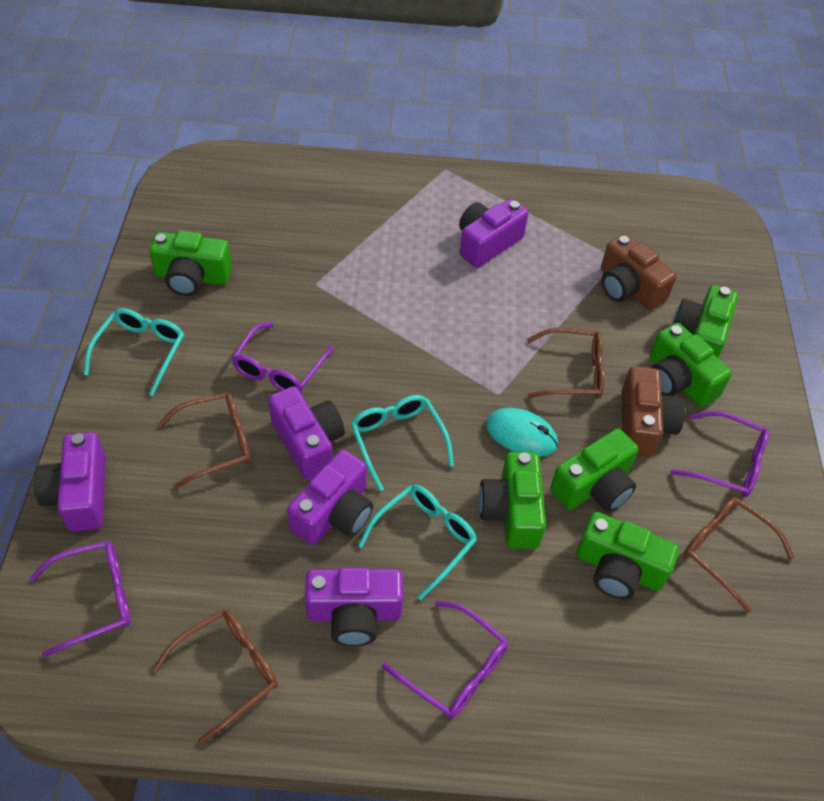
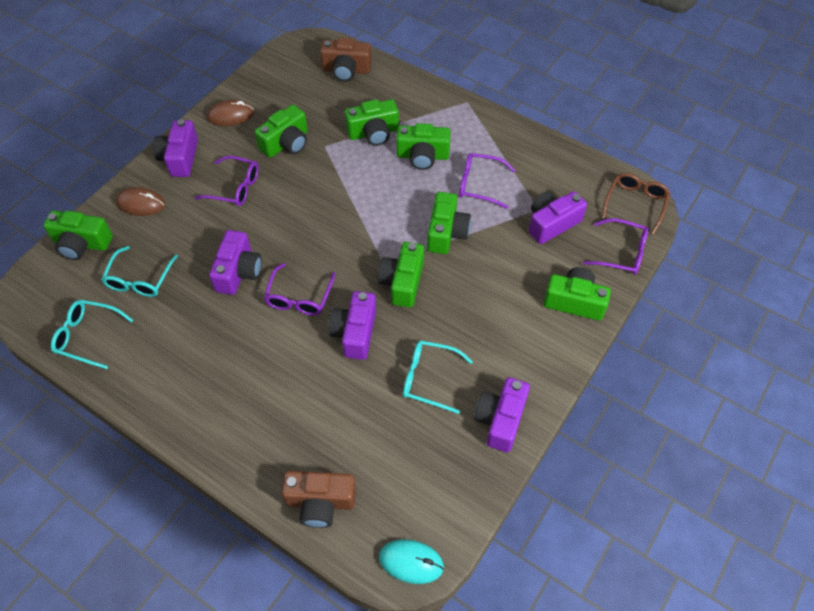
brown glasses: [153,609,278,744] [158,392,251,488] [527,328,605,398] [684,497,794,613] = 4 -> [602,173,670,235] = 1
brown mouse: none = 0 -> [115,187,165,216] [207,100,254,126] = 2
green camera: [149,230,232,296] [478,452,546,549] [550,428,638,512] [576,512,679,599] [650,323,732,407] [672,285,738,358] = 6 -> [43,210,113,260] [255,105,308,158] [345,99,399,146] [378,242,424,308] [396,123,451,170] [427,192,471,254] [543,267,611,320] = 7

